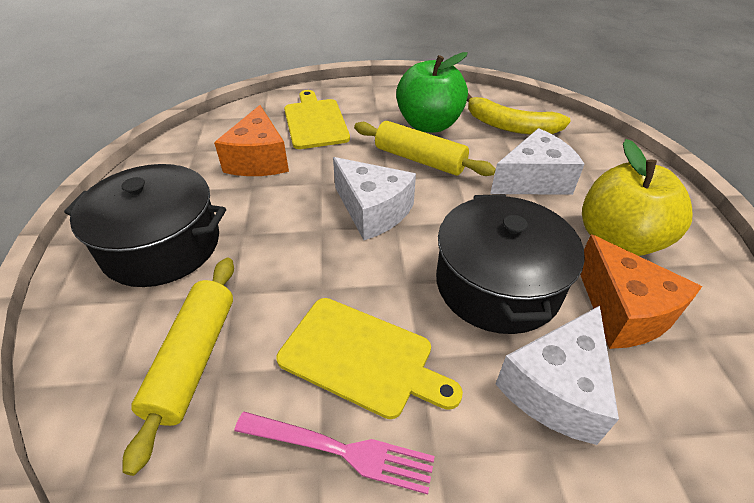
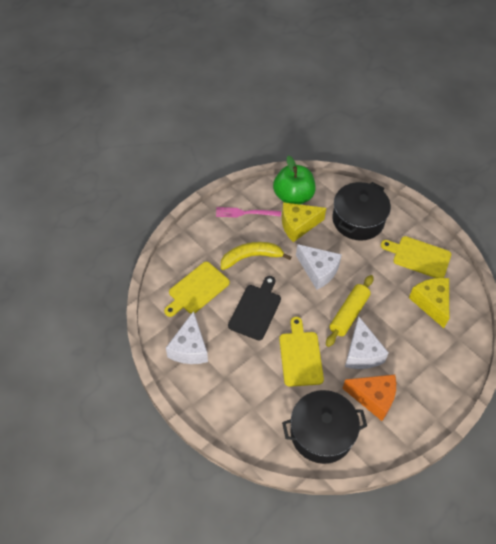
black cutting board: none = 0 -> [228,276,281,340] = 1
orange cheese: [214,105,289,176] [580,234,702,349] = 2 -> [342,375,396,421] = 1
yellow apple: [582,139,692,256] = 1 -> none = 0
yellow cheese: none = 0 -> [282,202,326,242] [409,278,449,328] = 2
yellow cutting board: [276,298,463,419] [284,90,350,149] = 2 -> [164,262,230,317] [279,317,324,387] [381,236,451,278] = 3
yellow rolling pin: [122,258,234,476] [354,121,496,176] = 2 -> [326,275,373,347] = 1

